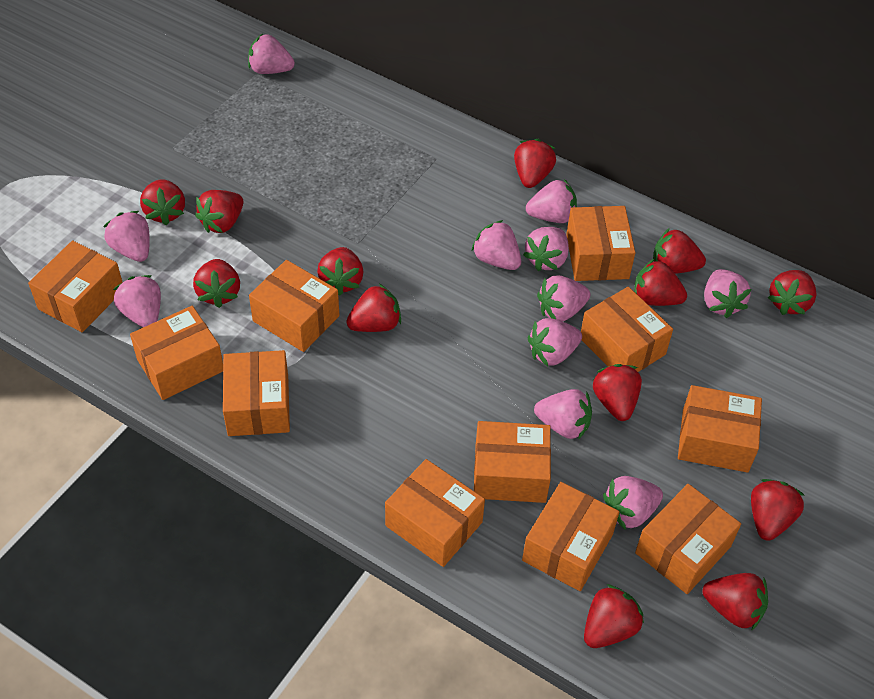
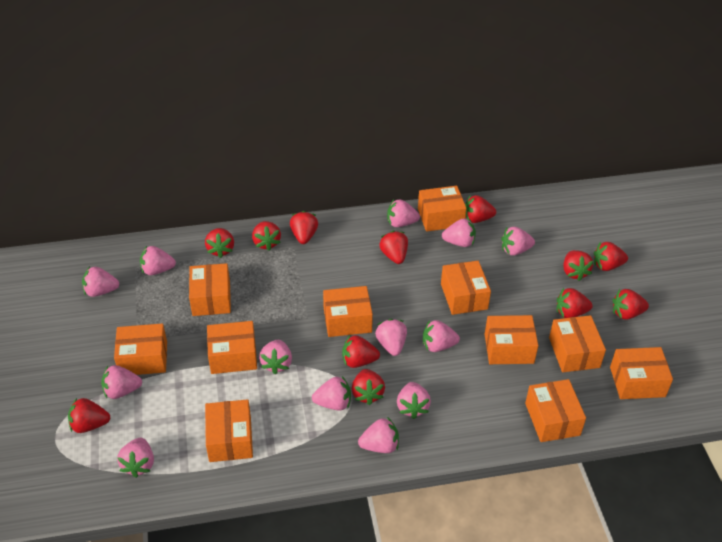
pink strawberry: [103,211,150,262] [113,275,161,327] [248,34,295,74] [471,220,521,270] [523,227,569,271] [526,179,577,223] [528,318,582,366] [534,389,592,440] [537,276,591,321] [603,476,663,530] [704,269,751,318] = 11 -> [82,267,119,297] [101,365,142,399] [117,437,154,478] [140,246,176,275] [259,340,292,374] [312,376,351,411] [358,417,399,453] [375,319,407,356] [387,199,420,227] [397,382,431,419] [423,320,460,352] [442,219,476,247] [501,227,535,255] = 13
red strawberry: [140,179,185,225] [193,259,240,308] [195,190,244,233] [317,247,363,296] [346,284,401,332] [514,139,556,188] [584,584,644,648] [593,364,642,421] [634,259,687,306] [653,228,706,274] [702,573,768,631] [751,479,805,541] [768,270,816,315] = 13 -> [68,398,110,433] [205,228,234,258] [252,221,281,251] [290,211,318,244] [342,335,380,368] [352,369,385,405] [380,231,408,264] [465,195,496,223] [557,288,593,318] [563,250,593,281] [594,242,628,271] [612,289,649,320] = 12

